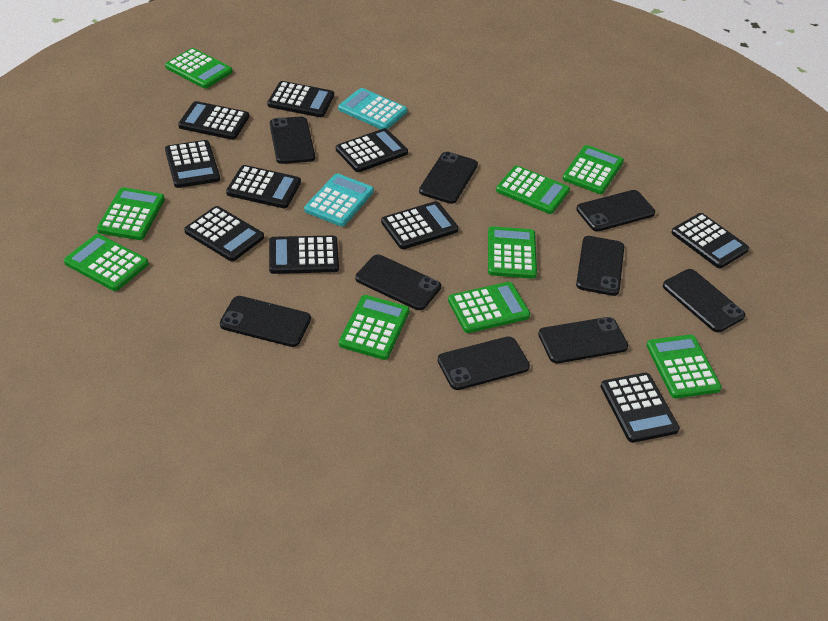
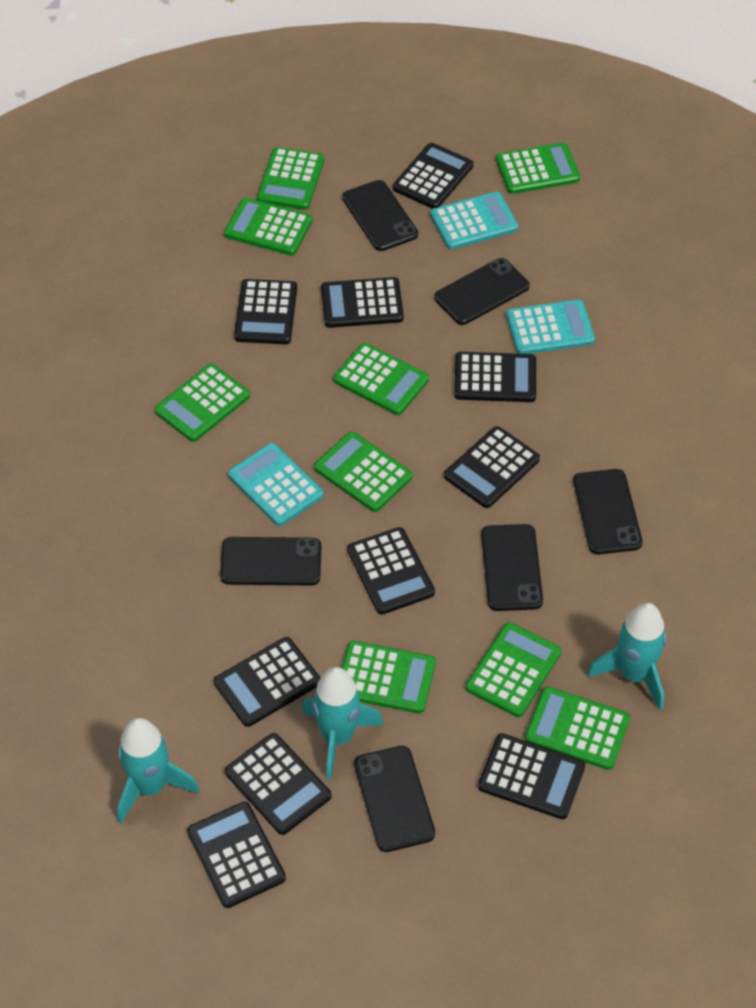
black phone: [220,296,311,347] [270,116,315,164] [355,255,441,310] [419,151,478,204] [437,336,530,390] [538,317,628,363] [576,190,655,231] [576,236,624,296] [663,269,745,332] = 9 -> [220,537,321,585] [342,180,418,251] [354,746,435,852] [434,258,530,325] [481,524,543,611] [573,469,643,554] = 6
turquoise calculator: [304,173,374,227] [338,88,407,129] = 2 -> [228,443,324,526] [430,192,518,249] [506,299,595,354] = 3
turquoise rocket: none = 0 -> [117,718,199,823] [301,667,384,780] [587,603,667,710] = 3

